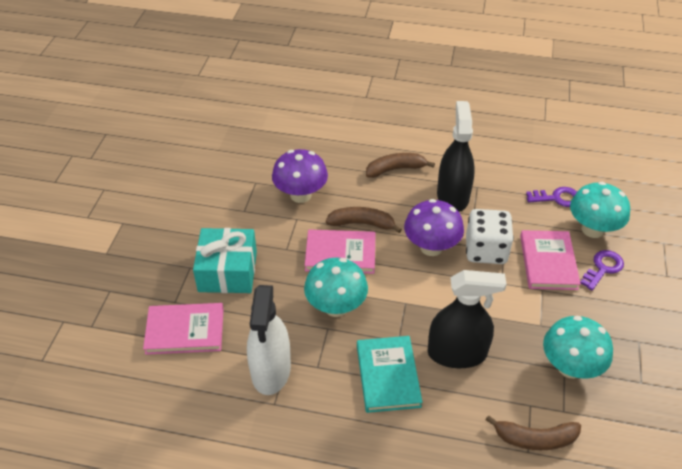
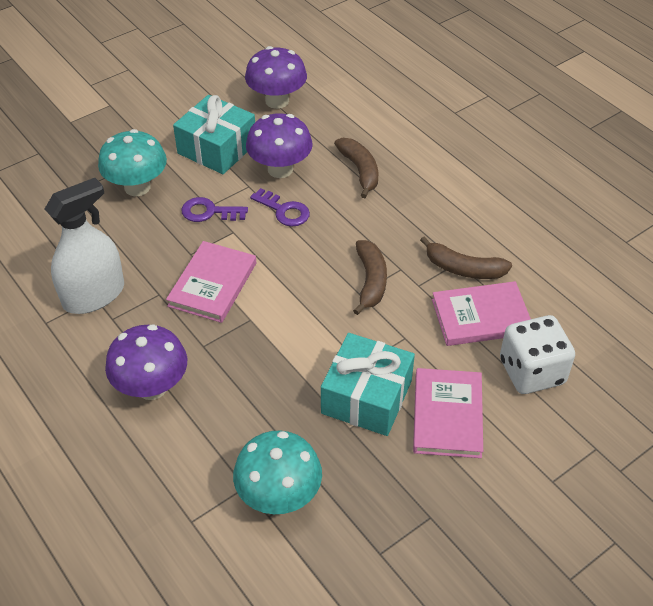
black spray bottle: [428,270,507,368] [437,101,475,212] = 2 -> none = 0
purple mushroom: [272,149,328,203] [404,199,464,256] = 2 -> [105,324,187,400] [245,46,307,109] [246,113,313,178] = 3
turquoise book: [357,336,423,413] = 1 -> none = 0
turquoise gift: [193,228,257,293] = 1 -> [173,95,255,174] [321,333,415,436] = 2
turquoise mushroom: [304,258,368,317] [543,316,613,379] [570,182,630,238] = 3 -> [98,129,167,196] [233,431,322,514] = 2

